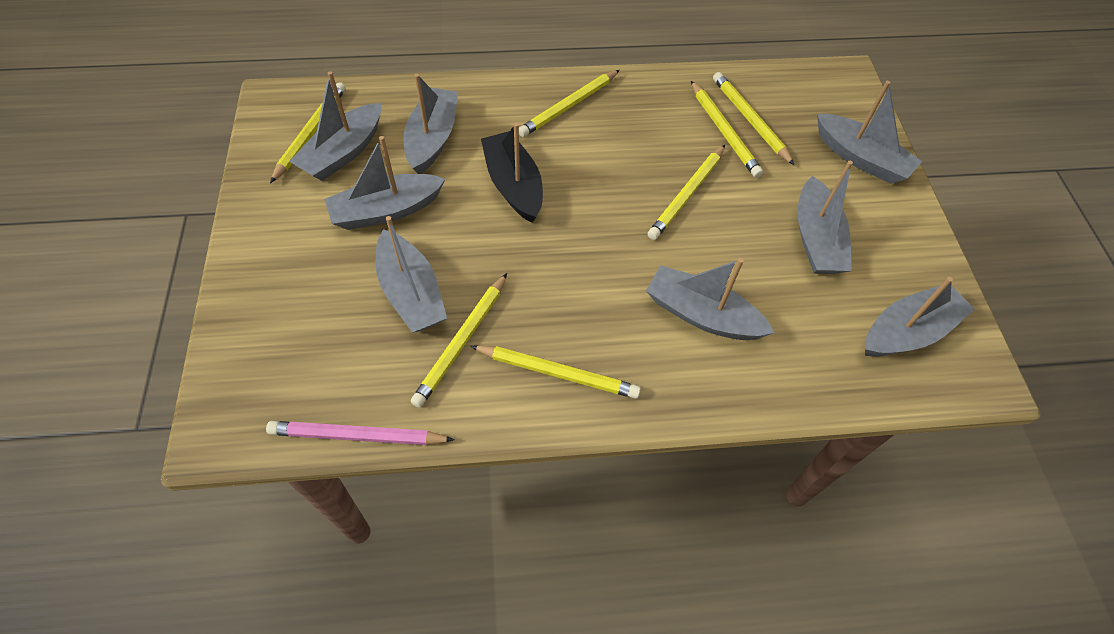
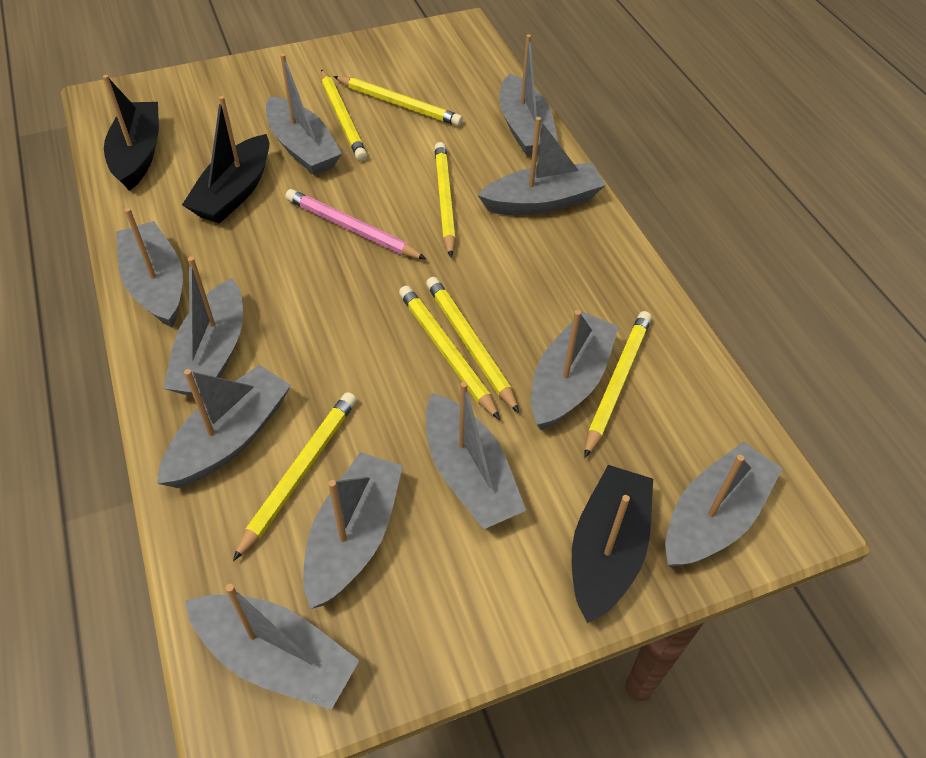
black boat: [481,123,543,223] = 1 -> [103,75,159,191] [182,96,269,224] [572,465,653,623] = 3
grey boat: [289,71,381,181] [324,136,446,230] [376,216,447,333] [403,74,458,174] [646,258,775,340] [797,161,853,274] [817,81,922,184] [865,277,975,357] = 8 -> [116,208,183,327] [157,365,291,488] [163,256,243,397] [185,584,360,710] [266,53,342,175] [303,452,403,609] [426,382,526,529] [478,117,606,215] [499,34,558,156] [531,310,619,430] [665,442,783,567] = 11

